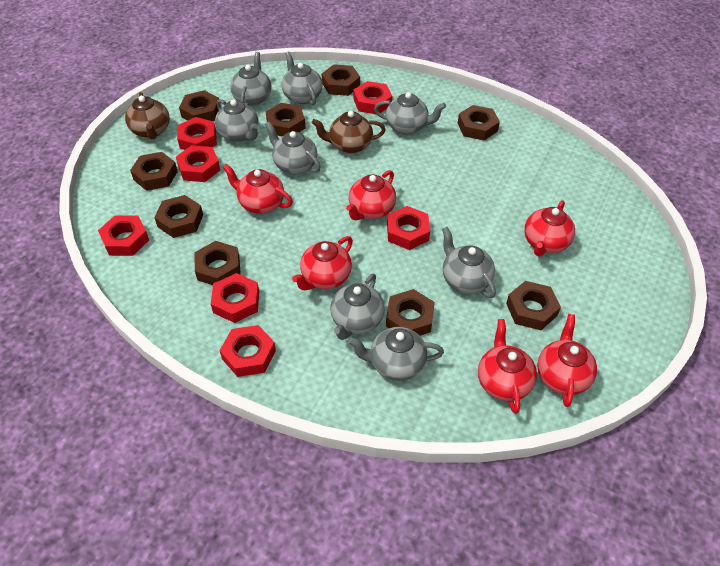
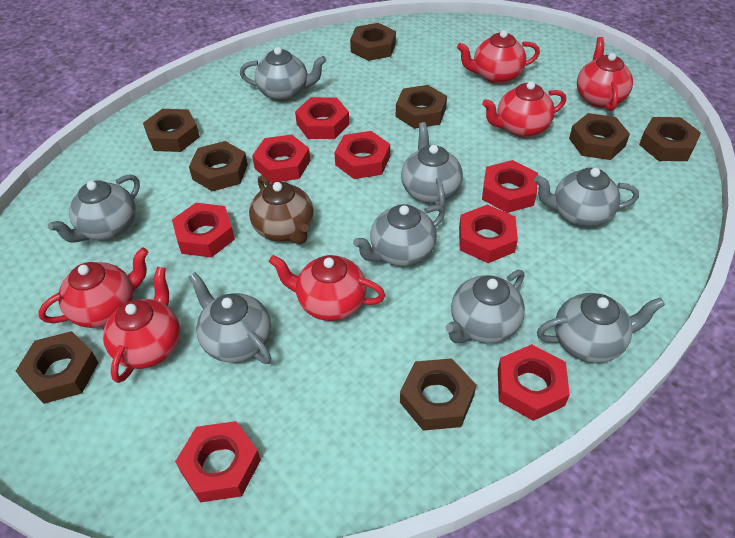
brown nut: [130,152,178,191] [154,195,203,238] [179,90,219,121] [194,241,241,285] [266,103,306,137] [322,64,360,96] [386,289,435,336] [458,105,500,141] [506,281,561,330] = 9 -> [16,331,99,404] [143,109,200,152] [189,141,248,191] [350,23,396,61] [396,85,447,129] [400,358,476,431] [569,113,630,160] [639,117,701,161] = 8
brown teapot: [125,92,170,139] [312,111,385,153] = 2 -> [249,175,314,244] = 1
red nut: [98,215,149,256] [176,145,220,182] [177,117,217,150] [211,273,259,323] [219,325,276,377] [353,81,392,115] [387,206,430,250] = 7 -> [172,203,235,258] [175,421,261,502] [252,135,310,183] [295,97,350,139] [334,131,390,179] [459,205,518,263] [482,160,538,213] [498,344,570,421] = 8

